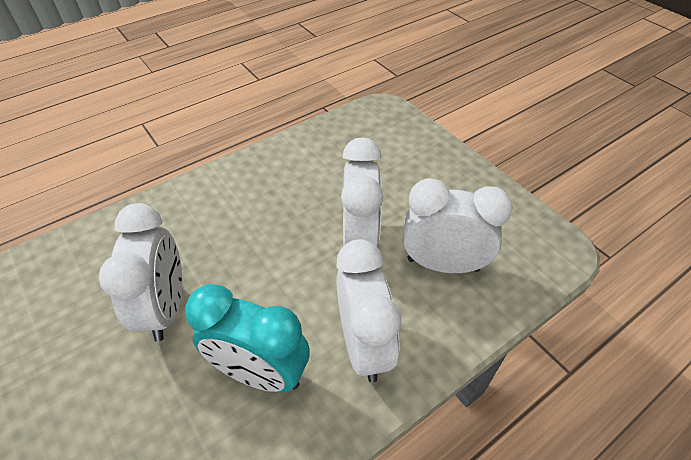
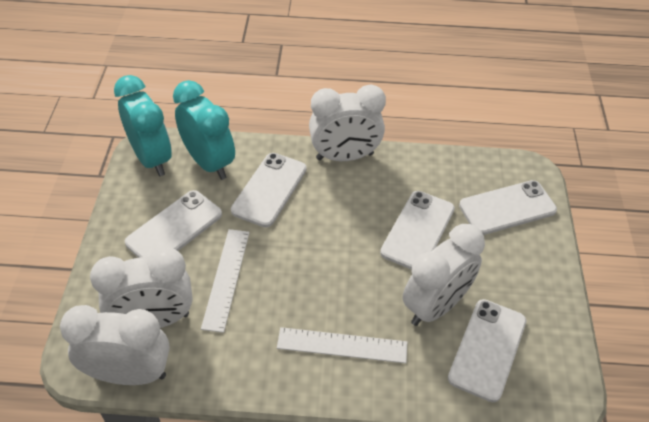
turquoise clock: [185,284,310,392] = 1 -> [114,75,172,176] [173,80,235,180] = 2
white phone: none = 0 -> [125,190,222,258] [231,153,307,228] [380,191,455,270] [448,299,526,402] [459,180,557,235] = 5
white ruler: none = 0 -> [201,229,250,333] [277,327,407,363] = 2

